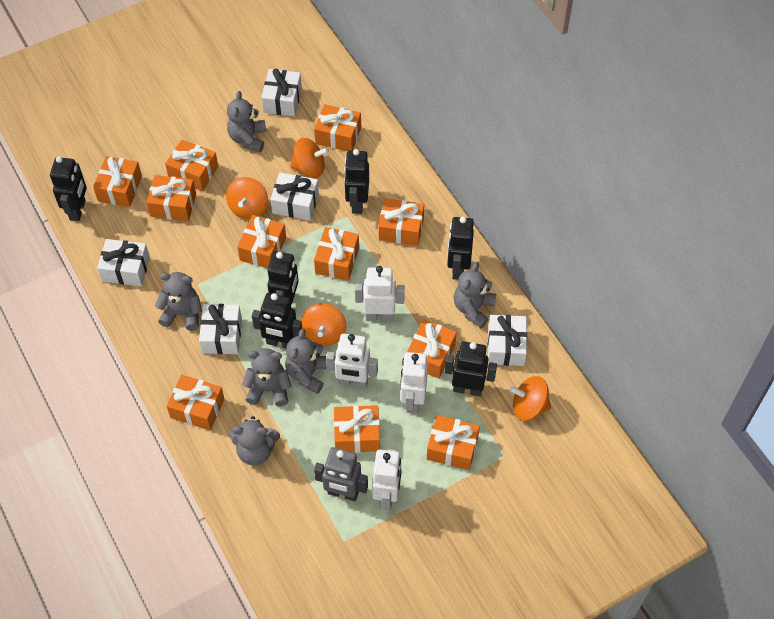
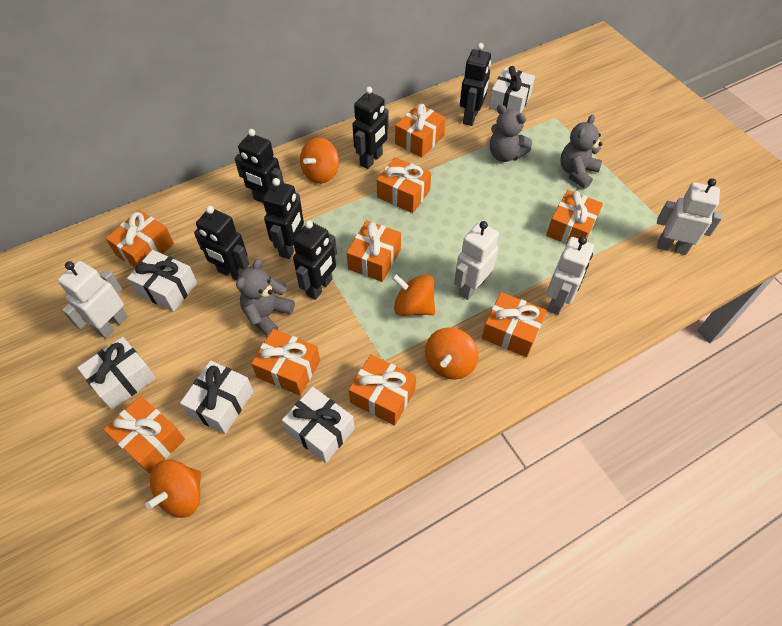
grey robot: [314,447,368,501] = 1 -> none = 0
grey teddy bear: [155,272,202,331] [227,91,266,152] [229,416,280,465] [242,348,291,406] [285,329,327,394] [454,262,496,328] = 6 -> [236,258,295,337] [490,105,532,162] [561,115,602,189] = 3
orange gift: [93,156,142,207] [146,175,196,221] [165,139,218,191] [166,375,225,430] [237,215,286,268] [314,104,361,151] [314,227,359,281] [334,405,380,453] [379,198,424,246] [407,319,457,379] [427,415,480,470] = 11 -> [103,396,185,474] [105,210,174,268] [251,329,320,396] [347,220,401,282] [349,355,416,425] [377,157,431,213] [395,104,446,158] [482,292,547,357] [546,190,603,244] = 9

